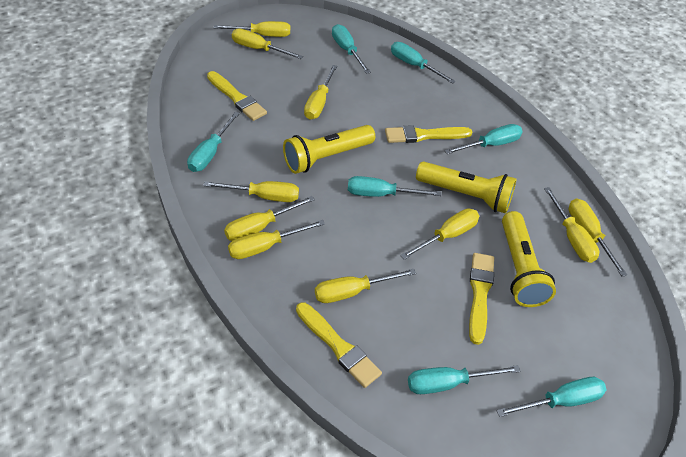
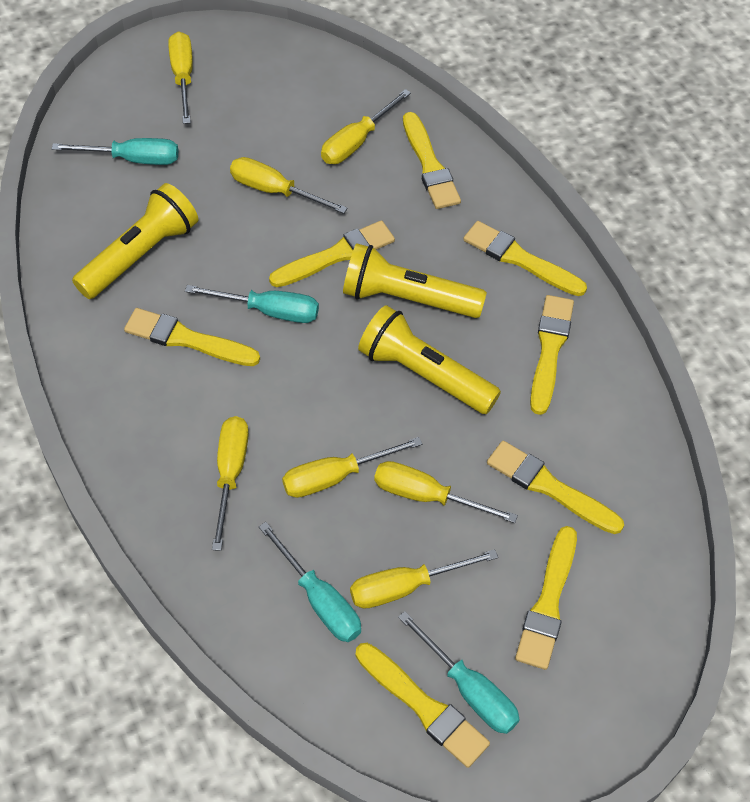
turquoise screwdriver: [187,112,240,172] [332,24,371,74] [348,176,441,197] [391,42,456,84] [408,365,521,394] [445,124,523,154] [497,377,606,417] = 7 -> [52,138,178,165] [185,285,319,323] [259,522,361,642] [398,611,520,734] = 4
yellow brush: [207,71,267,121] [296,302,382,388] [385,125,472,143] [469,253,494,345] = 4 -> [124,308,260,366] [269,220,395,287] [356,643,490,768] [403,112,461,209] [463,221,587,296] [487,441,624,534] [515,526,577,670] [530,295,574,415] = 8
yellow screwdriver: [203,181,299,202] [214,21,290,37] [224,196,315,241] [228,220,325,259] [232,29,303,59] [304,65,337,119] [315,269,416,303] [400,208,479,260] [544,187,599,263] [569,199,627,277] = 10 -> [168,31,193,124] [212,416,249,551] [230,157,348,214] [282,437,422,498] [321,89,411,164] [350,550,498,609] [374,461,518,523] = 7

